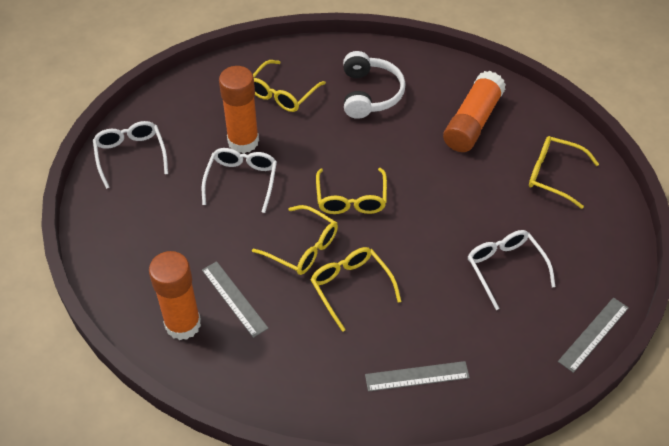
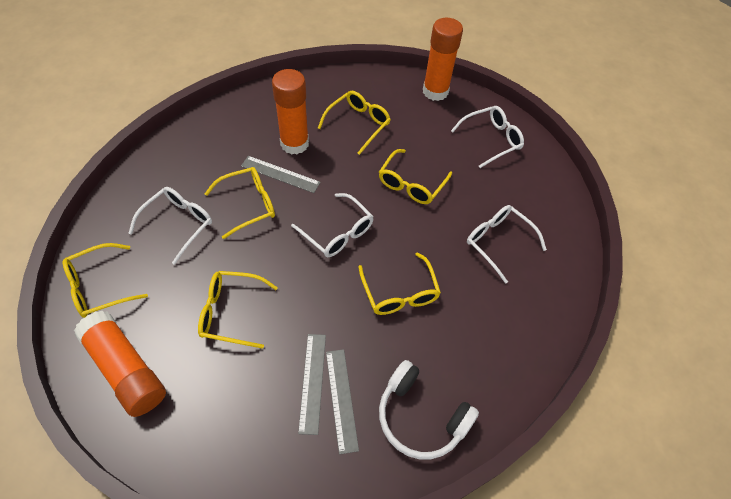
white glasses: [93,121,168,189] [202,148,277,213] [468,230,556,310] = 3 -> [128,187,212,265] [291,193,374,257] [451,106,524,168] [467,205,547,284] = 4
yellow glasses: [252,205,338,275] [253,60,326,112] [310,247,402,332] [316,168,387,214] [529,136,599,209] = 5 -> [62,243,148,318] [198,271,278,349] [205,167,275,239] [318,91,391,155] [359,252,441,315] [379,149,452,204] = 6

